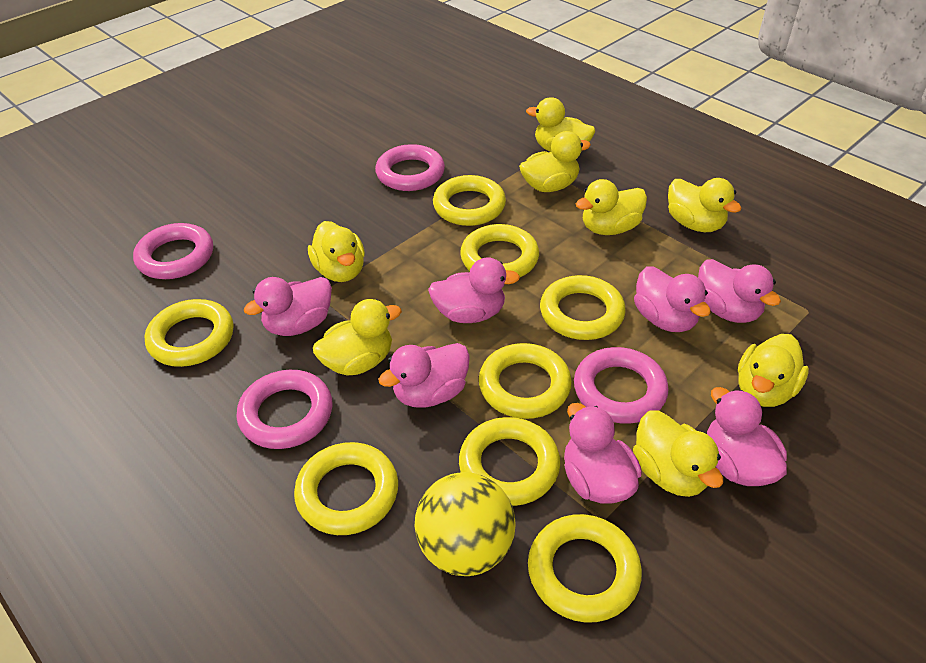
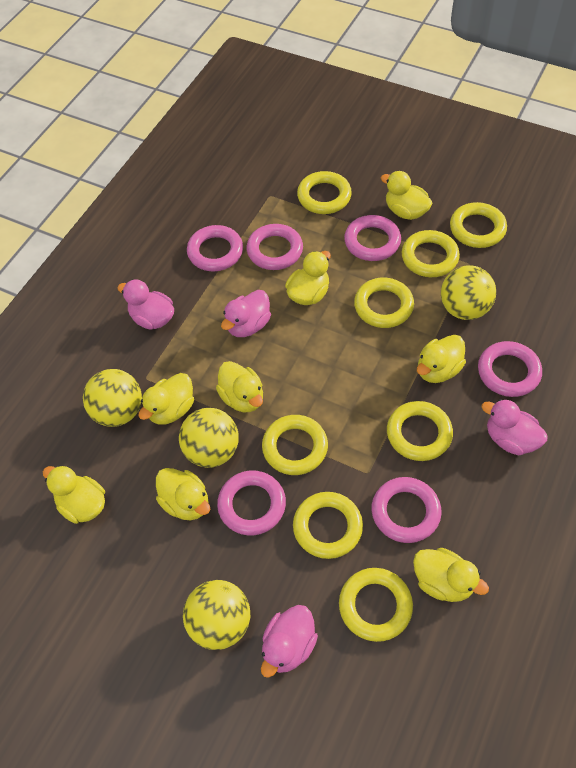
pink duck: [244,277,332,336] [378,343,470,408] [428,257,520,323] [564,403,642,504] [634,266,711,332] [698,259,781,323] [707,387,787,486] = 7 -> [117,279,174,330] [221,290,271,337] [261,605,318,678] [482,399,548,455] = 4
pink ring: [133,223,213,279] [237,370,332,449] [375,144,445,191] [574,347,669,424] = 4 -> [187,225,243,271] [217,470,286,535] [246,224,303,270] [344,215,401,261] [371,477,442,543] [478,341,542,397] = 6
yellow ball: [415,472,516,576] = 1 -> [83,369,142,427] [179,408,239,468] [183,580,250,650] [441,265,496,320] = 4

